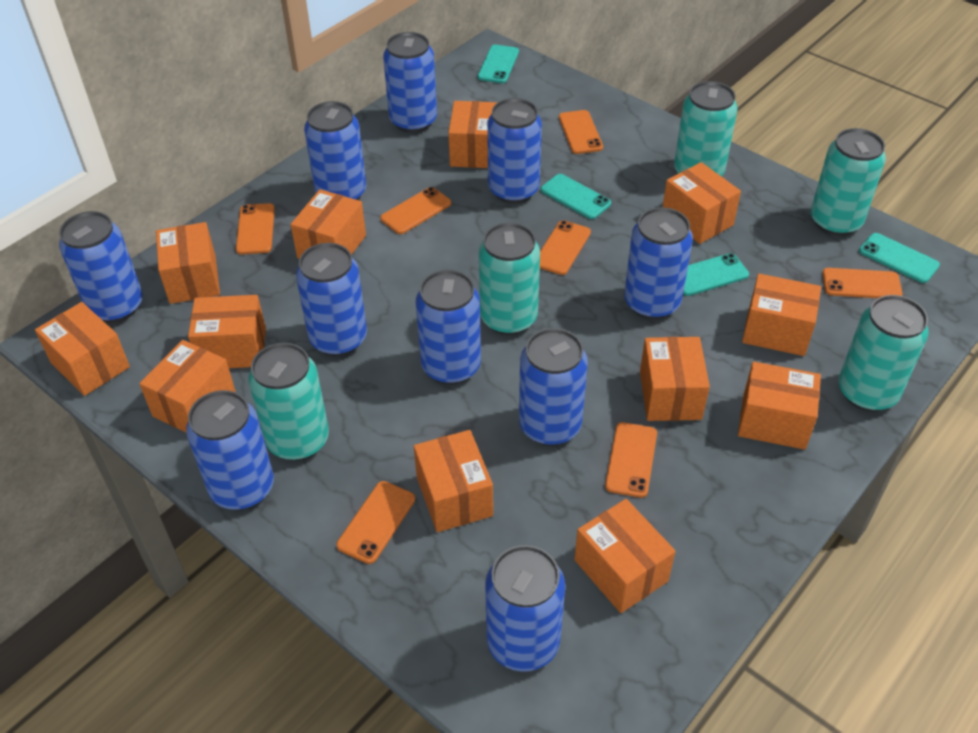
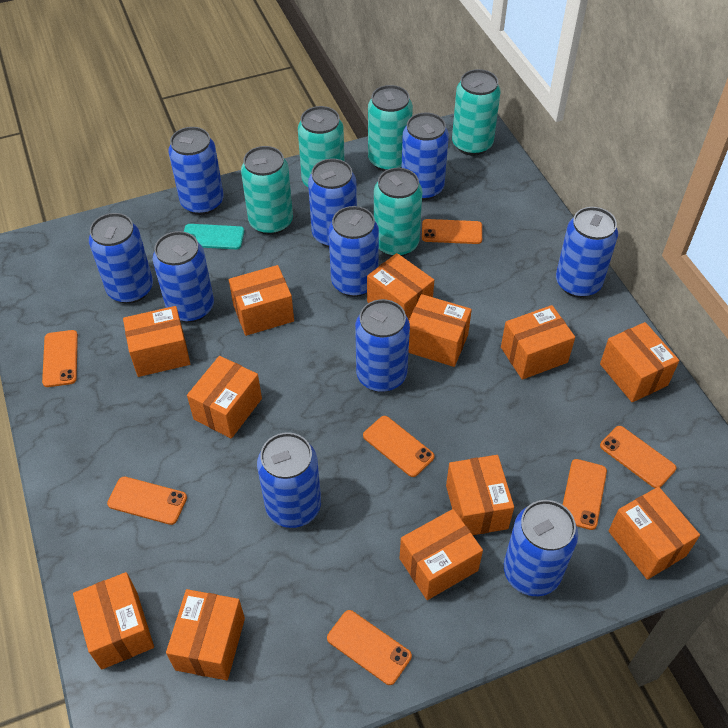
turquoise phone: [478,45,519,83] [541,174,611,219] [683,253,749,296] [859,233,940,283] = 4 -> [184,224,244,249] = 1

